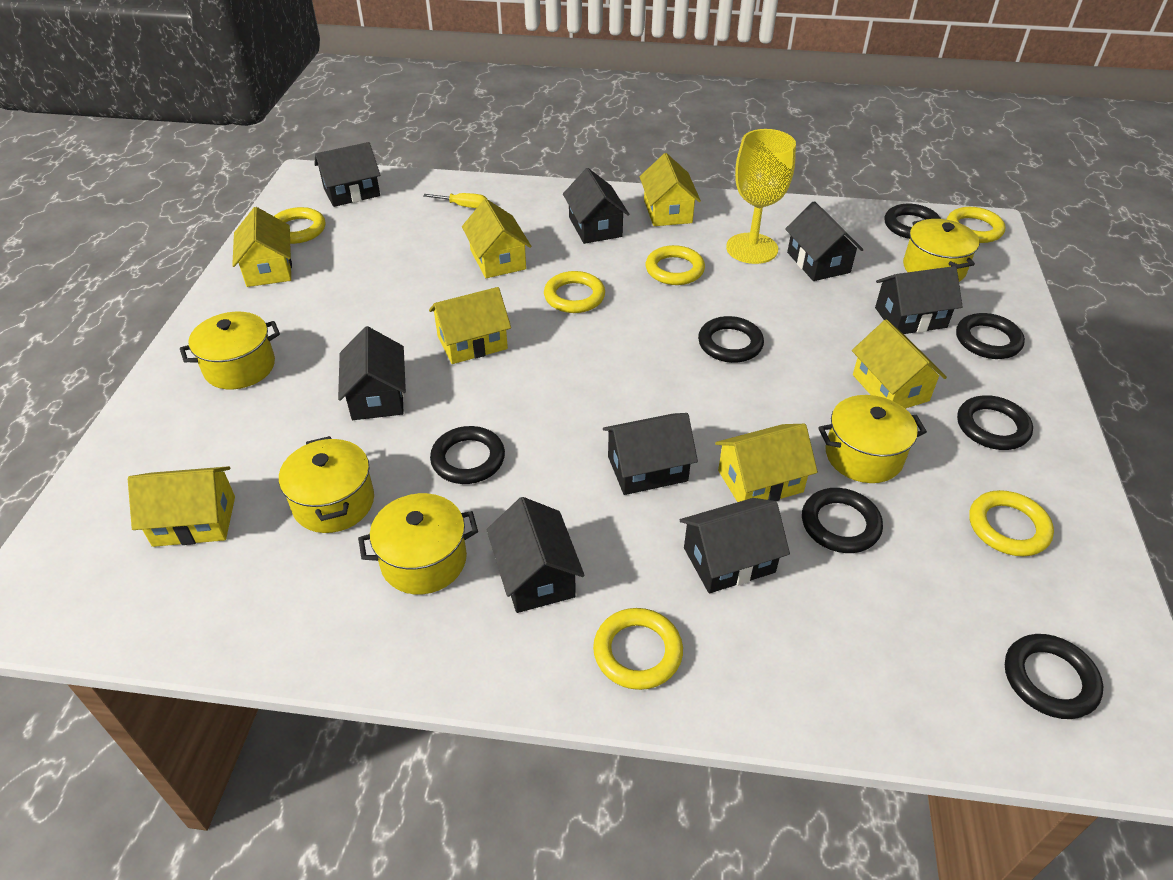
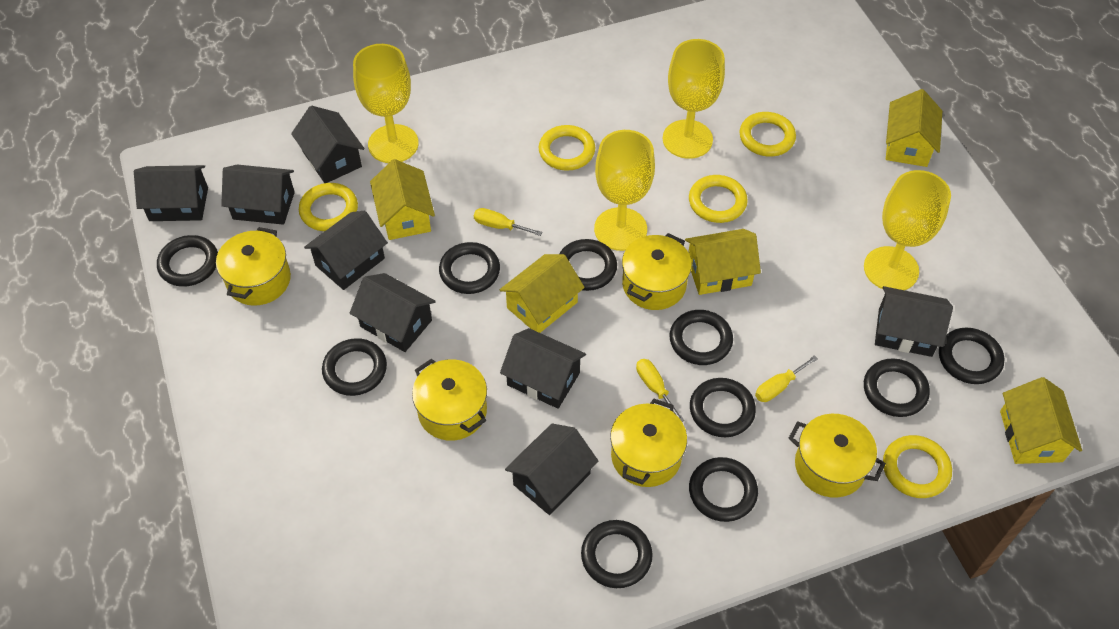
black ring: [430,426,505,484] [698,316,764,363] [802,488,883,553] [885,204,941,239] [956,313,1025,359] [957,395,1033,450] [1005,634,1103,719] = 7 -> [157,235,218,287] [322,338,387,396] [439,242,500,294] [559,239,617,291] [581,520,653,588] [670,310,733,365] [689,457,758,522] [690,378,756,437] [864,358,930,417] [939,328,1004,384] = 10
yellow goblet: [726,129,796,264] = 1 -> [353,44,419,163] [594,130,655,251] [663,39,725,159] [864,170,951,290] = 4
yellow house: [128,466,235,547] [232,207,292,287] [429,287,511,364] [462,199,531,278] [640,153,701,226] [715,424,818,502] [852,319,947,409] = 7 -> [370,159,435,240] [499,254,585,333] [685,229,761,295] [886,89,942,167] [1000,377,1082,464] = 5
yellow ring: [274,207,325,244] [544,271,605,313] [593,608,683,690] [646,245,705,285] [947,207,1005,243] [969,490,1054,556] = 6 -> [299,183,358,231] [539,125,595,171] [689,175,748,223] [739,112,796,157] [883,435,952,498] = 5
yellow screwdriver: [423,193,487,208] = 1 -> [474,208,542,236] [636,359,684,422] [755,355,818,402] = 3

